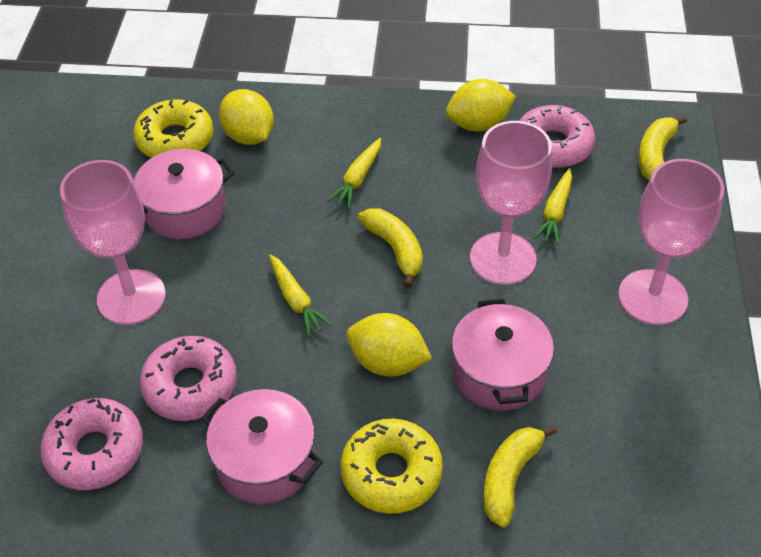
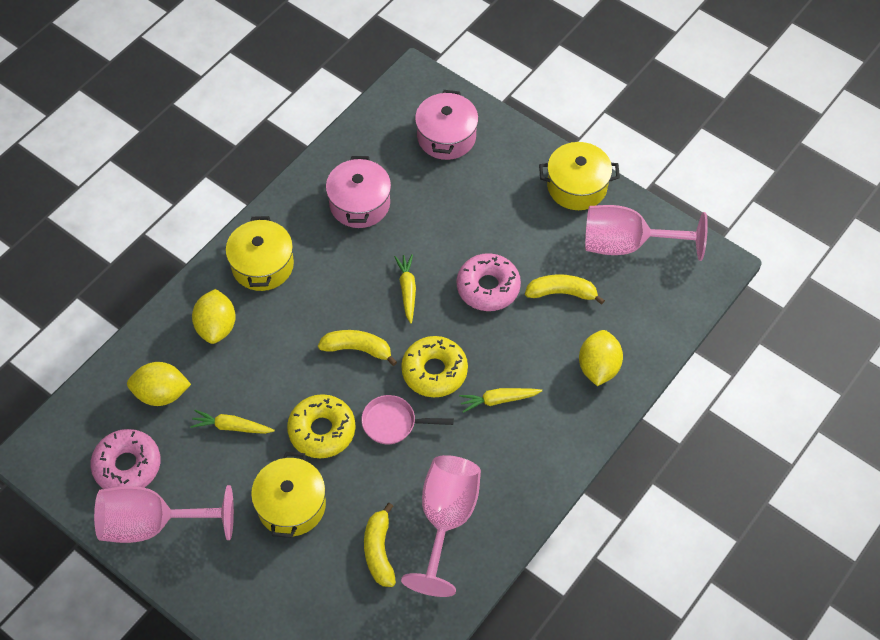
pink donut: [40,398,143,490] [140,336,237,421] [519,105,595,168] = 3 -> [91,429,161,489] [457,253,521,311] = 2
pink pan: none = 0 -> [361,395,454,444] = 1
pink pot: [134,149,234,240] [202,389,323,504] [451,299,554,411] = 3 -> [326,156,391,228] [415,90,479,160] = 2
yellow pot: none = 0 -> [226,216,294,291] [251,452,326,538] [539,142,620,210] = 3

